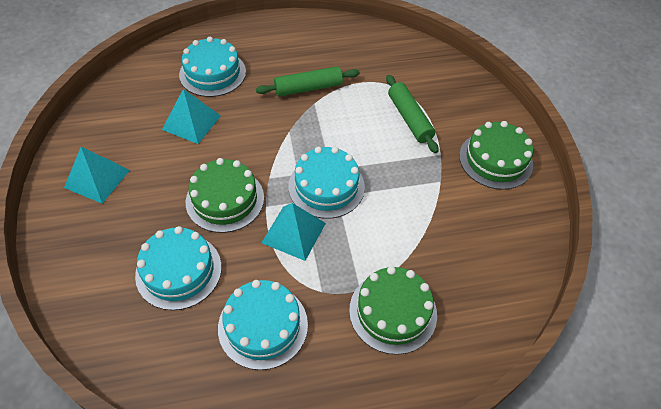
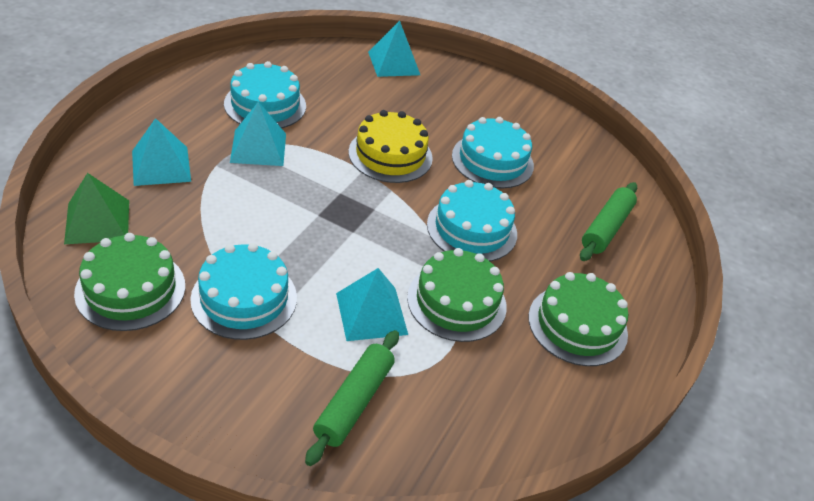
green pyramid: none = 0 -> [64,173,129,244] = 1
turquoise pyramid: [64,147,130,204] [162,89,221,144] [261,203,326,261] = 3 -> [132,118,191,186] [230,102,286,166] [336,268,408,341] [368,21,420,77] = 4
yellow cake: none = 0 -> [348,110,433,183] = 1

